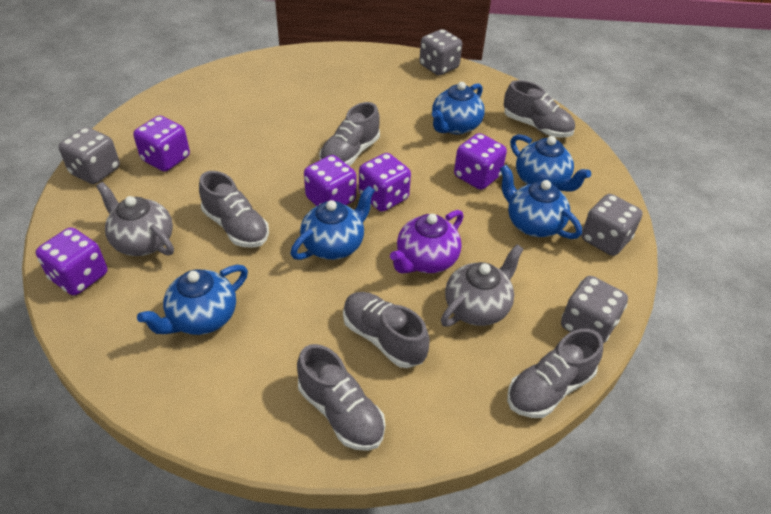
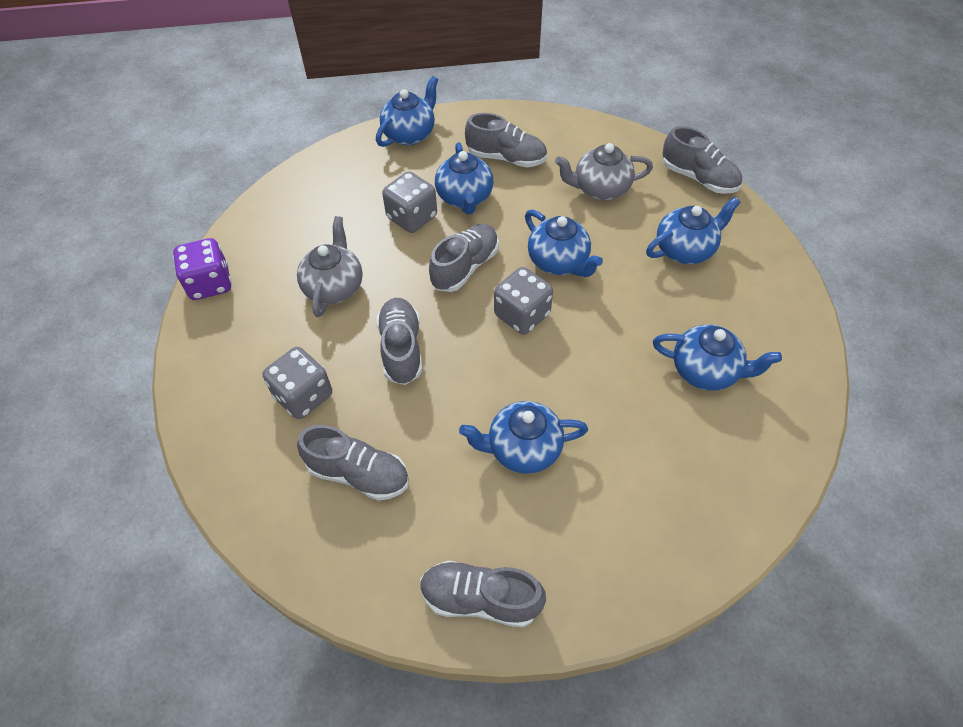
blue teapot: [137,265,248,335] [291,186,375,260] [432,82,485,135] [500,165,582,239] [510,134,591,192] = 5 -> [376,76,438,147] [435,142,493,214] [459,401,588,474] [525,210,603,277] [646,197,741,264] [653,324,782,391] = 6
grey dice: [59,127,120,184] [419,29,462,75] [561,276,628,344] [581,194,643,256] = 4 -> [263,347,332,419] [382,171,437,233] [494,267,553,335] = 3
purple dice: [36,227,107,295] [133,115,190,171] [304,155,356,206] [359,153,411,212] [454,133,507,190] = 5 -> [173,238,231,300] = 1
purple teapot: [390,210,463,273] = 1 -> none = 0

